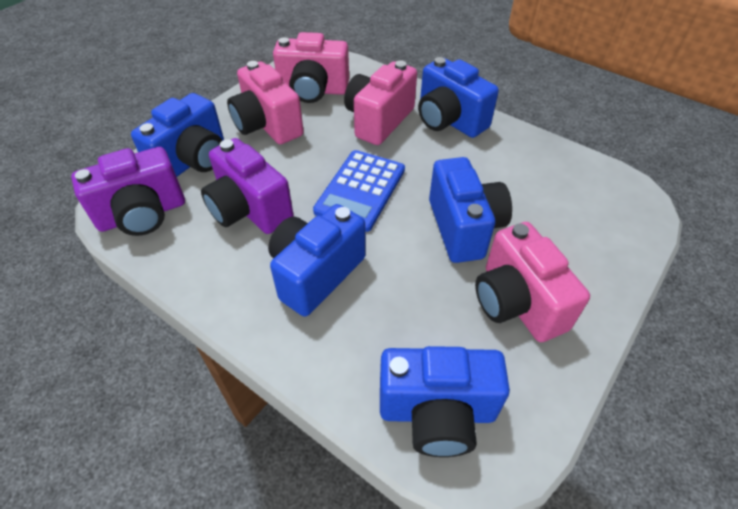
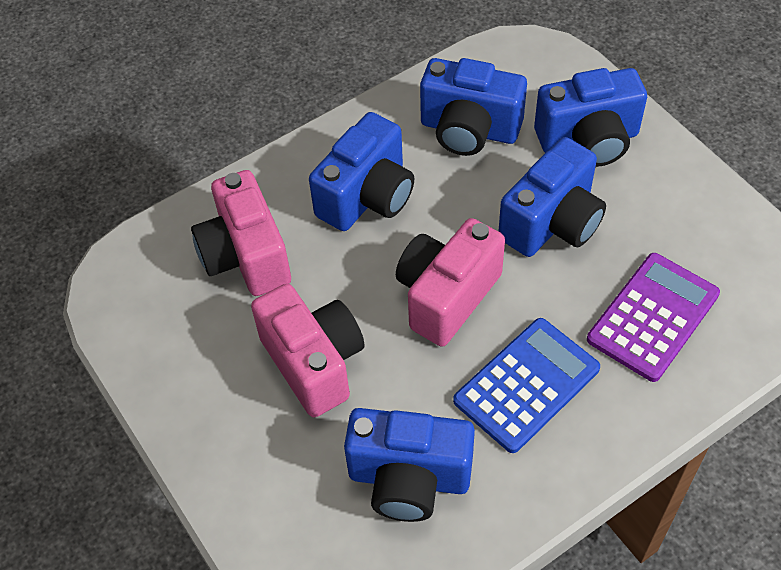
pink camera: [227,61,304,144] [273,32,349,103] [344,60,417,145] [475,222,590,342] = 4 -> [191,170,291,296] [251,284,365,417] [396,218,505,347] = 3
purple calculator: none = 0 -> [587,253,720,382] = 1
purple camera: [71,147,185,236] [201,138,294,234] = 2 -> none = 0

